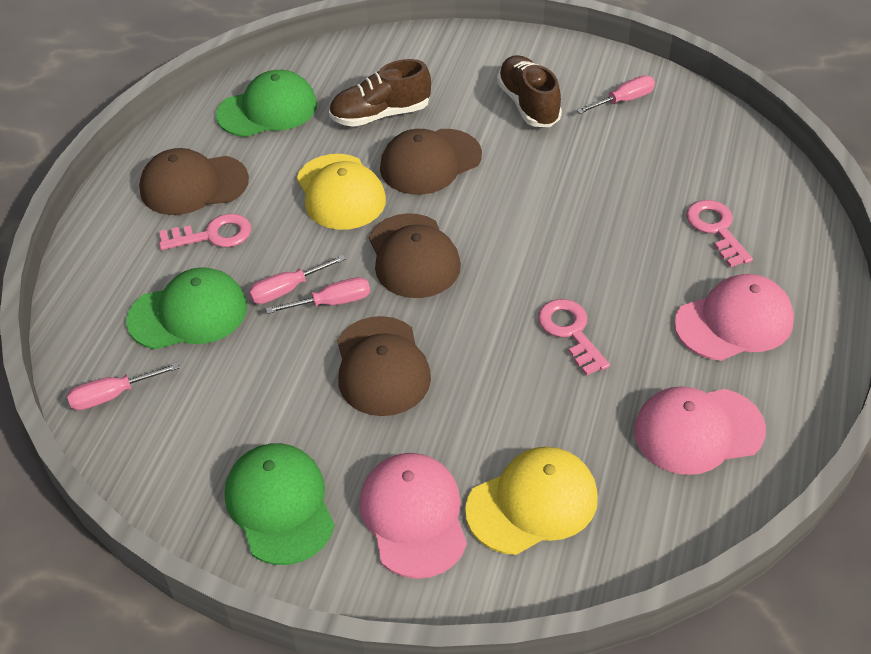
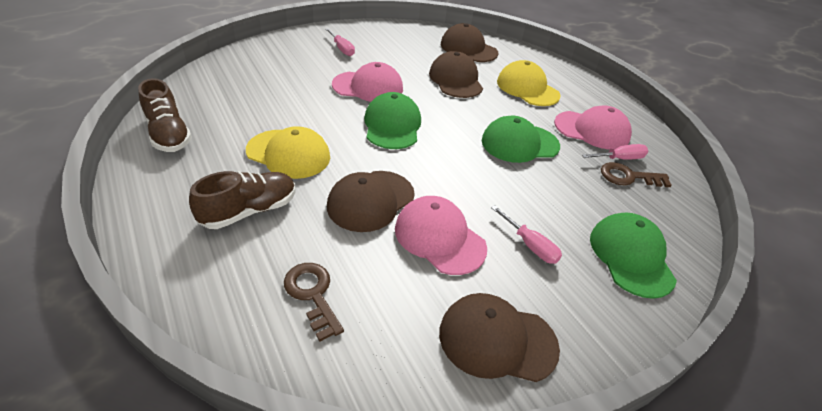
brown key: none = 0 -> [284,263,344,341] [601,162,672,187] = 2
pink key: [159,214,251,250] [538,299,610,376] [686,200,753,267] = 3 -> none = 0
pink screwdriver: [67,363,179,410] [248,255,346,304] [266,277,370,314] [576,75,655,114] = 4 -> [325,28,355,56] [491,205,562,264] [582,144,648,160] = 3

